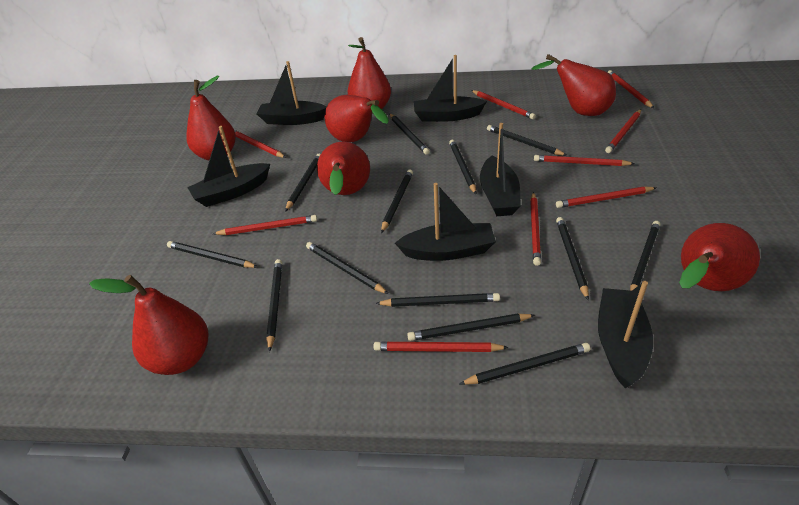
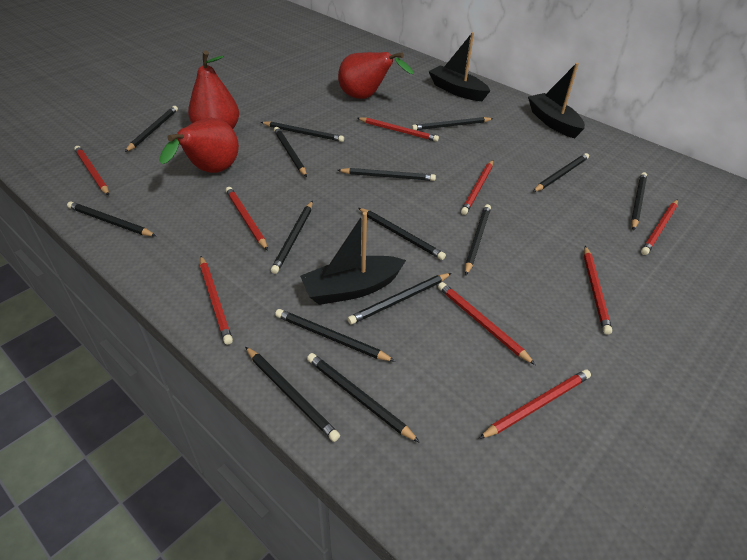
black boat: [187,126,270,207] [256,61,327,125] [395,183,496,261] [414,55,487,122] [480,123,521,216] [598,281,653,388] = 6 -> [300,212,406,305] [428,32,490,101] [528,63,585,138] = 3
black pencil: [167,241,258,268] [266,259,282,352] [285,154,321,212] [306,242,389,294] [375,293,500,307] [381,170,413,233] [389,113,430,155] [407,314,535,341] [449,140,476,194] [460,343,590,385] [487,125,567,156] [556,217,589,300] [630,221,660,291] = 13 -> [67,201,156,236] [125,106,178,152] [245,347,340,442] [261,121,344,142] [271,201,313,274] [274,127,307,177] [275,309,395,362] [307,353,420,443] [338,168,436,181] [347,273,451,324] [358,208,446,260] [412,117,493,130] [465,204,491,276] [533,153,589,192] [631,172,647,230] = 15
red pear: [89,275,209,375] [186,76,236,160] [317,141,370,195] [325,95,389,142] [347,37,391,114] [531,54,616,116] [679,223,760,291] = 7 -> [159,118,239,173] [188,50,239,129] [338,52,414,99] = 3

